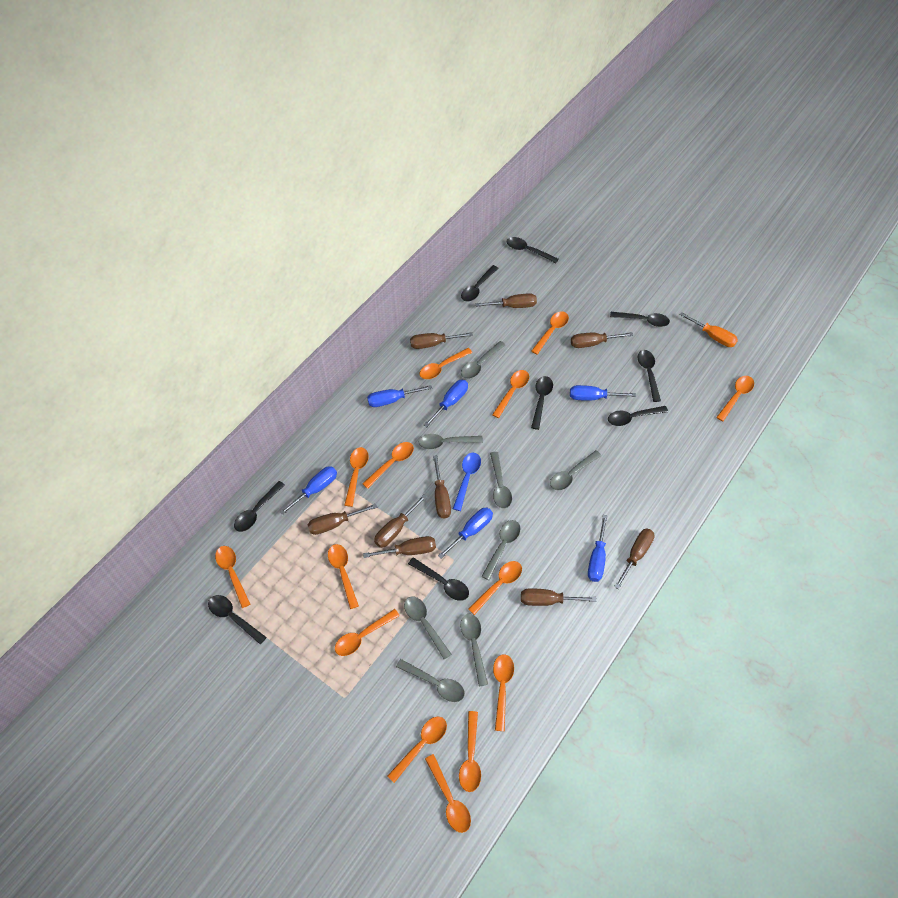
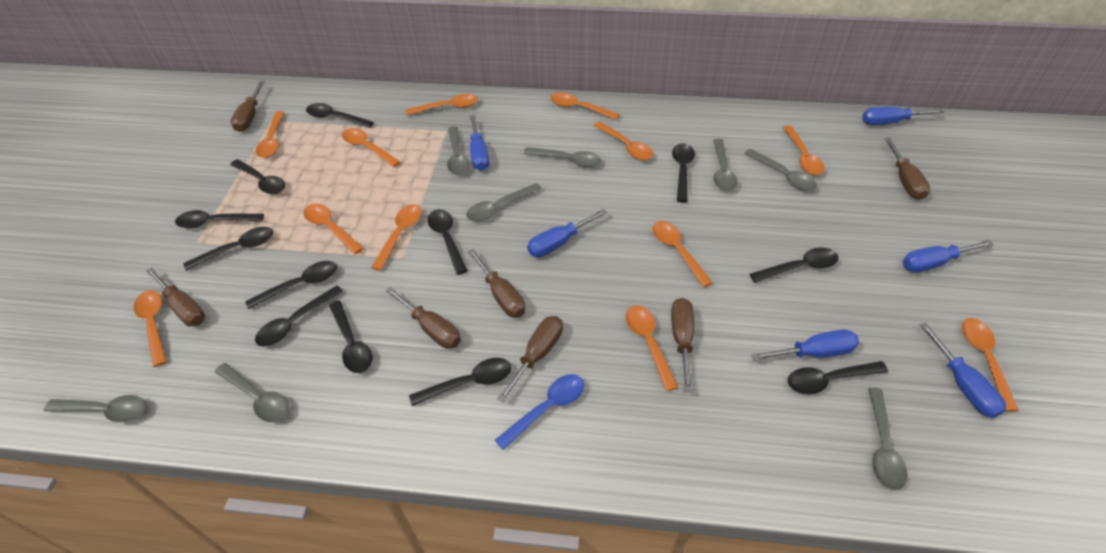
black spoon: [208,595,267,644] [234,481,285,532] [408,557,469,601] [461,265,499,301] [507,237,558,263] [531,376,553,430] [608,406,668,426] [610,312,670,327] [637,350,661,402] = 9 -> [175,210,264,228] [183,227,273,271] [230,159,286,194] [245,261,337,309] [255,285,343,346] [306,103,374,128] [329,301,372,373] [409,358,512,406] [428,209,468,275] [672,143,695,203] [750,248,838,283] [788,361,888,394] = 12
brown screwdriver: [307,504,377,535] [363,536,436,558] [374,494,427,548] [410,332,473,349] [433,455,451,519] [476,293,537,308] [521,588,596,606] [571,332,633,348] [614,528,655,589] = 9 -> [146,267,205,327] [231,81,265,132] [386,287,461,349] [468,249,525,318] [497,316,563,402] [671,298,694,392] [885,137,930,200] = 7
orange screwdriver: [680,312,738,347] = 1 -> none = 0
orange spoon: [215,546,250,608] [328,544,359,609] [335,609,400,656] [344,447,369,507] [362,442,414,489] [387,717,447,783] [420,348,472,379] [425,754,471,833] [459,711,481,792] [468,561,522,615] [492,370,529,418] [493,654,514,731] [531,311,569,355] [716,376,754,422] = 14 -> [134,291,167,367] [256,111,284,158] [304,203,363,254] [342,128,400,167] [371,204,422,271] [405,94,478,115] [550,92,620,120] [594,121,653,160] [626,305,679,391] [653,221,713,287] [782,125,825,175] [962,318,1019,411] = 12

